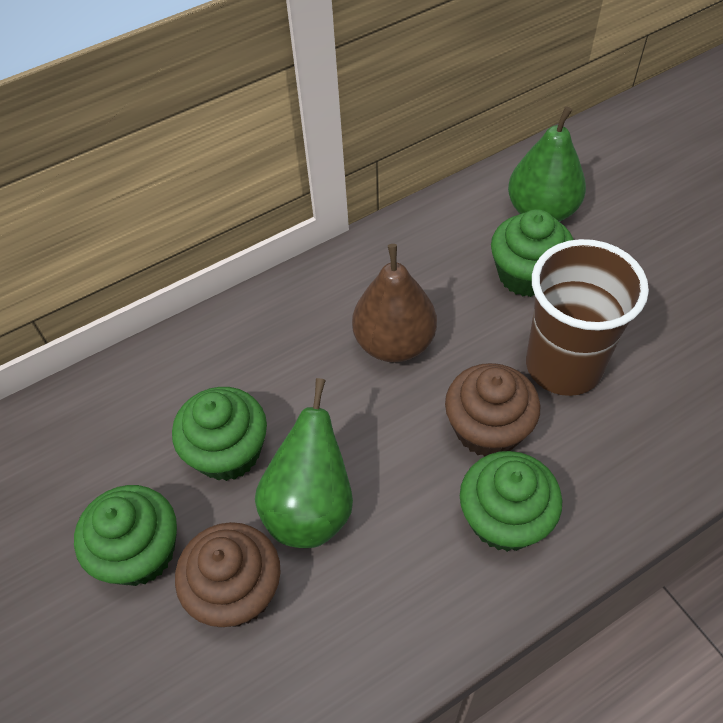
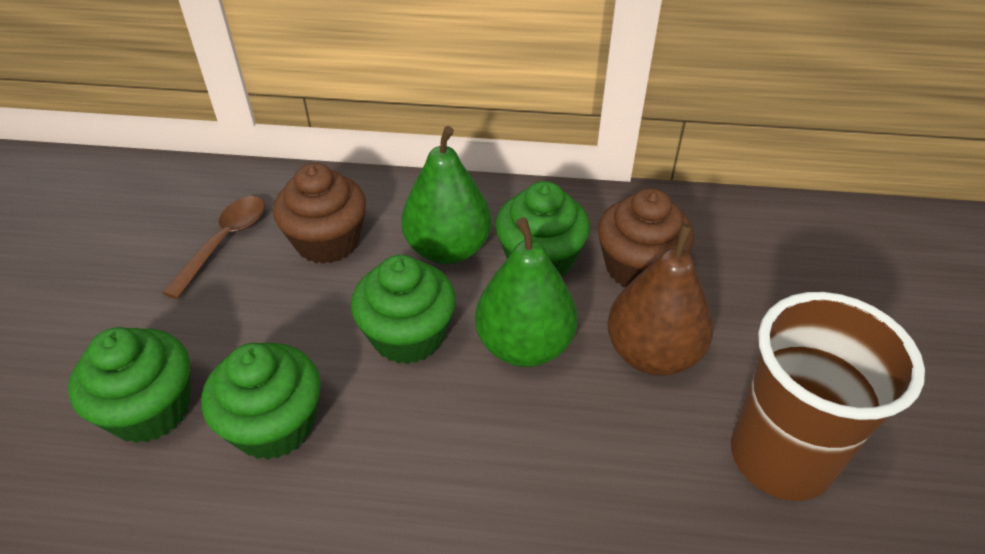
brown spoon: none = 0 -> [162,196,265,299] = 1

